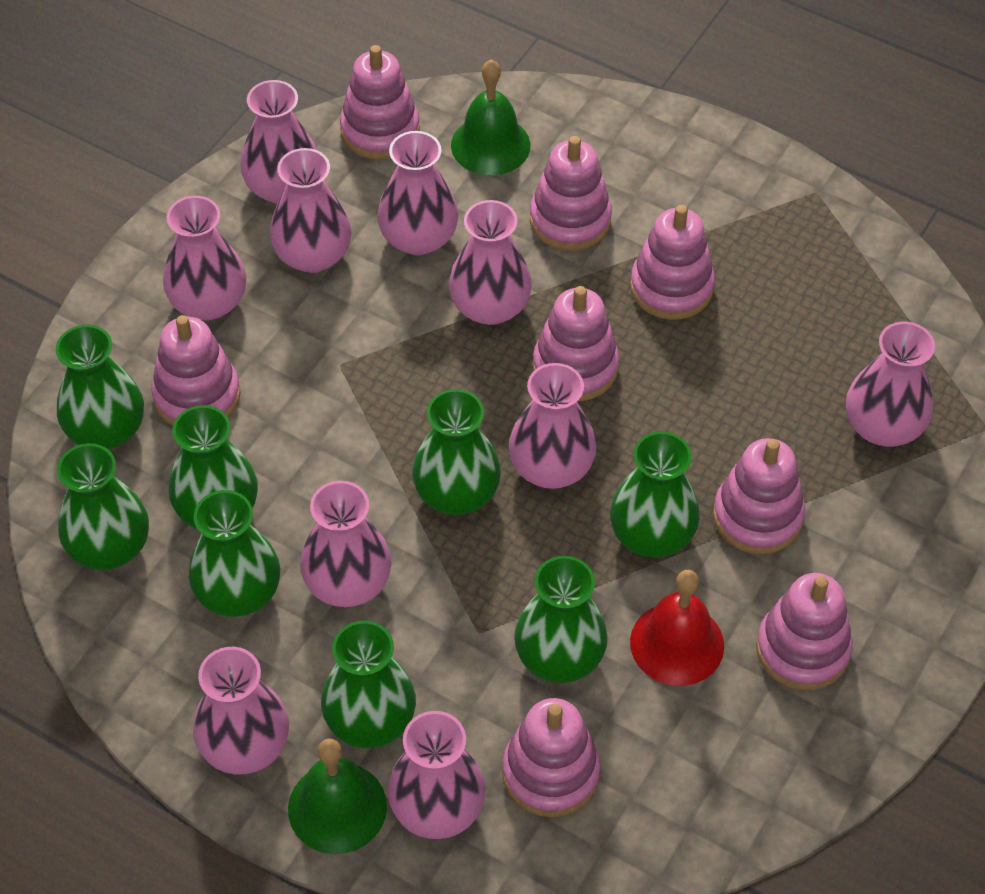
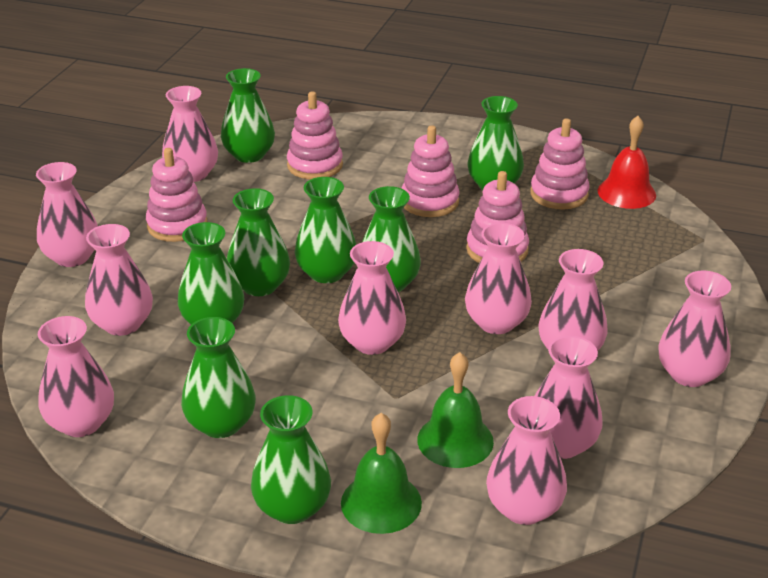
pink stacking toy: [151,315,241,426] [340,45,420,160] [502,698,601,817] [530,136,612,251] [533,286,619,401] [630,205,715,320] [713,438,805,554] [756,573,853,690] = 8 -> [146,148,207,242] [287,91,343,179] [401,125,460,217] [466,171,529,263] [530,118,590,210] = 5

